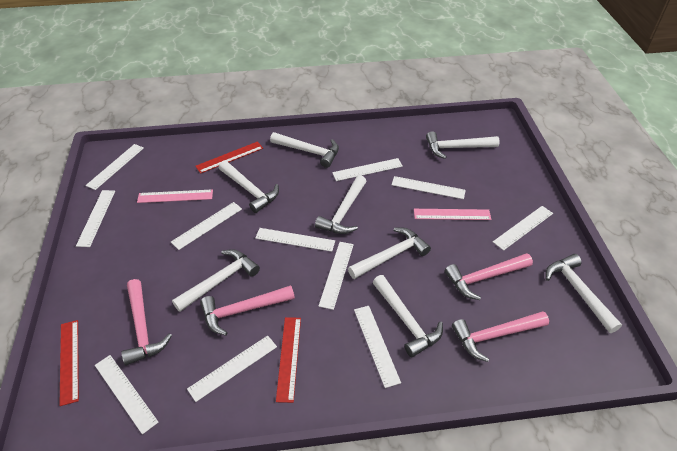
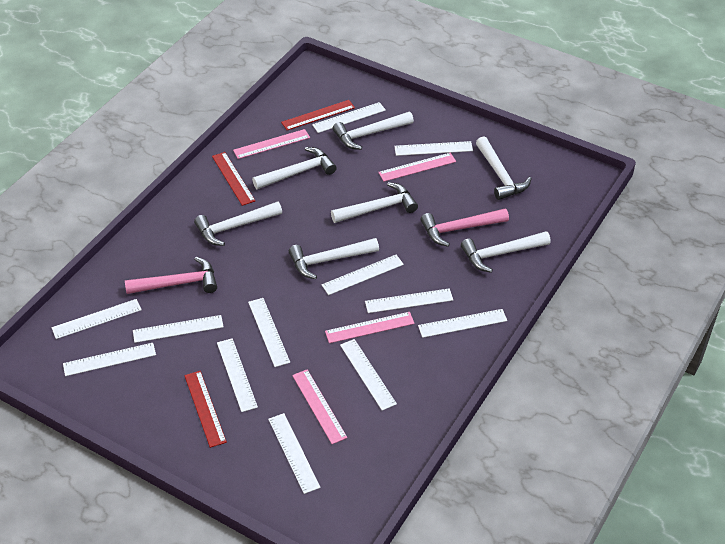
pink hammer: [121,279,172,365] [200,285,295,336] [445,253,533,300] [452,311,549,362] = 4 -> [125,257,217,294] [420,209,509,247] = 2
pink ruler: [137,189,213,203] [414,209,491,220] = 2 -> [233,129,310,159] [292,369,347,444] [325,312,415,343] [378,153,456,182] = 4
white hammer: [172,249,260,312] [218,160,279,213] [270,132,339,168] [315,175,367,234] [348,228,431,279] [373,275,443,357] [426,131,500,159] [546,254,622,333] = 8 -> [194,201,282,246] [252,147,337,189] [289,238,379,279] [331,182,418,223] [332,112,414,150] [461,231,551,273] [476,136,532,200] = 7
white ruler: [76,190,115,247] [85,144,144,190] [95,355,159,434] [171,202,242,250] [187,335,277,402] [255,228,335,252] [319,242,354,310] [332,158,403,181] [354,306,401,388] [392,176,466,199] [493,206,553,251] = 11 -> [52,299,142,339] [63,343,156,376] [133,315,224,343] [217,338,258,412] [248,298,290,367] [268,413,321,494] [312,102,386,133] [321,255,404,295] [340,339,397,411] [365,288,453,313] [394,141,473,156] [418,309,507,338] = 12

